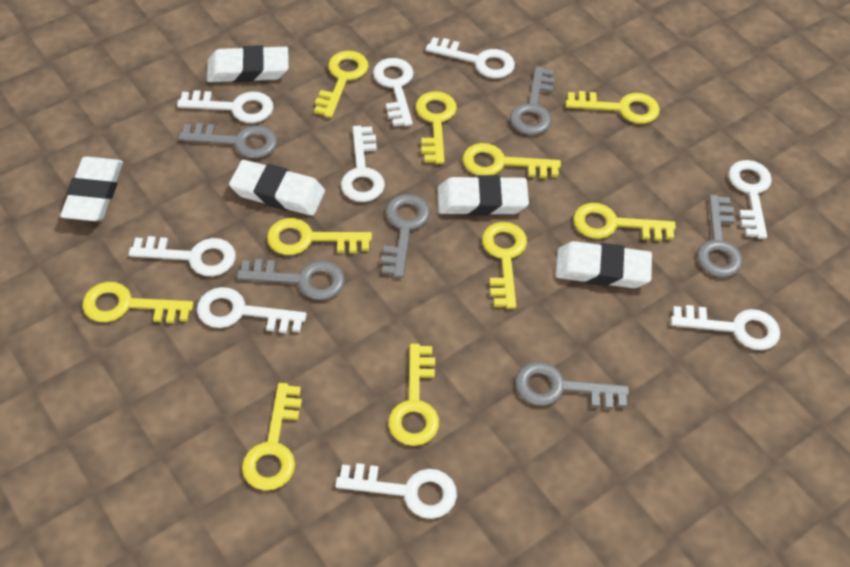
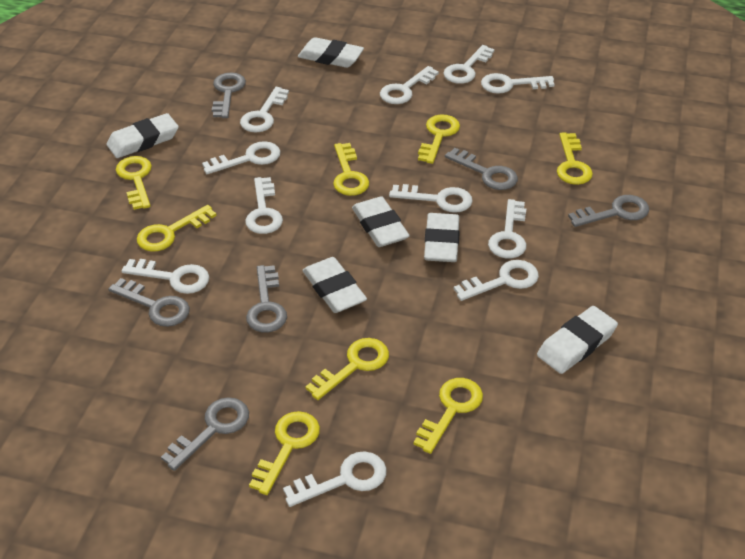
white eraser: [60,156,123,221] [207,45,289,83] [229,160,325,216] [438,175,529,216] [555,241,652,288] = 5 -> [106,113,179,158] [298,37,364,68] [302,257,367,313] [352,196,410,247] [424,213,460,262] [537,306,618,374] = 6
white key: [129,236,236,277] [177,90,274,123] [197,287,307,333] [335,463,457,519] [341,126,385,202] [373,58,414,126] [426,37,515,78] [671,305,780,350] [728,160,772,239] = 9 -> [122,259,209,294] [202,141,281,174] [240,87,289,133] [245,177,283,234] [283,451,387,507] [380,66,439,104] [389,184,473,213] [443,45,494,84] [454,260,539,301] [481,73,555,94] [488,199,527,259] = 11
yellow key: [82,282,194,323] [242,383,302,490] [267,218,372,255] [314,51,369,118] [388,344,439,446] [415,91,457,164] [462,143,561,178] [482,222,527,309] [566,91,660,124] [573,203,676,241] = 10 -> [116,156,152,210] [137,205,217,252] [249,411,320,495] [305,338,389,400] [333,143,369,196] [413,378,483,454] [418,115,460,164] [557,132,593,185] = 8

